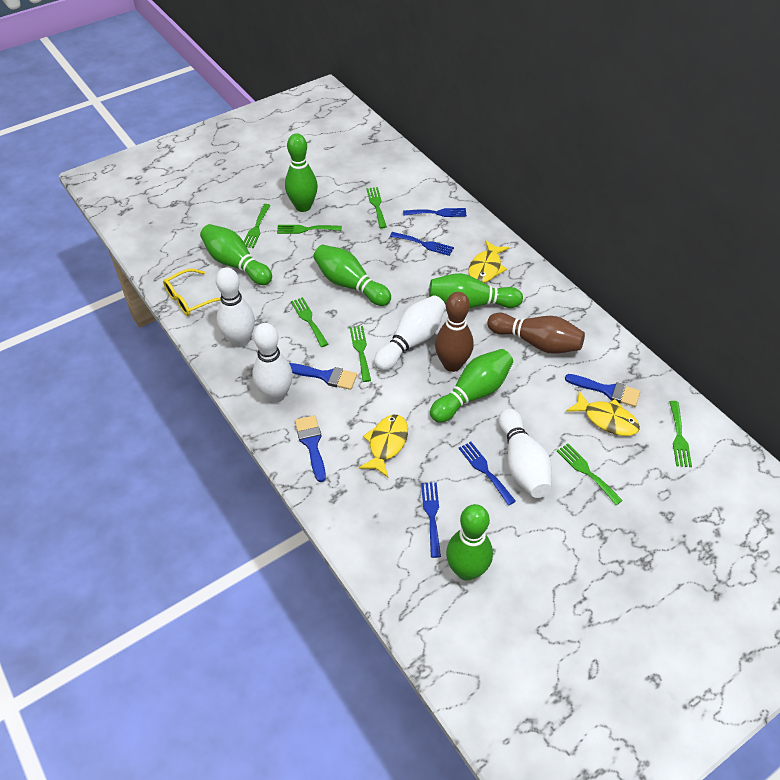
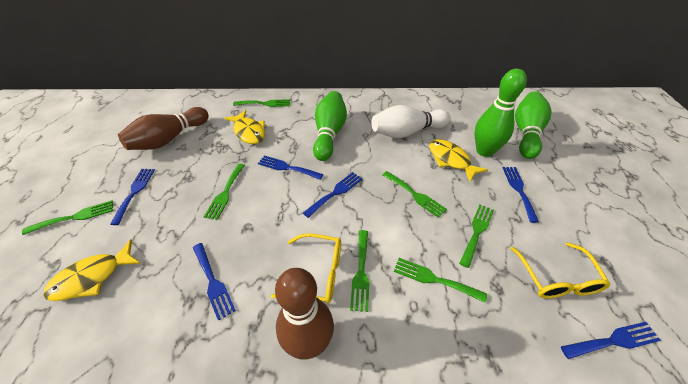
blue brush: [289,363,357,390] [295,415,326,482] [565,374,640,407] = 3 -> none = 0
blue fork: [390,232,454,256] [403,208,467,217] [421,482,441,558] [459,442,516,506] = 4 -> [110,169,155,225] [193,243,236,321] [258,155,323,180] [303,172,362,218] [503,167,539,223] [561,322,661,359] = 6
green bowling pin: [200,224,272,285] [285,133,318,212] [313,245,391,306] [429,273,523,308] [430,349,513,423] [446,504,493,581] = 6 -> [313,91,347,161] [474,68,527,157] [515,91,552,159] = 3
white bowling pin: [216,267,255,348] [252,323,293,403] [374,295,446,371] [498,409,552,498] = 4 -> [371,105,451,138] = 1
yellow glasses: [163,269,221,316] = 1 -> [271,233,341,303] [510,242,611,299] = 2

